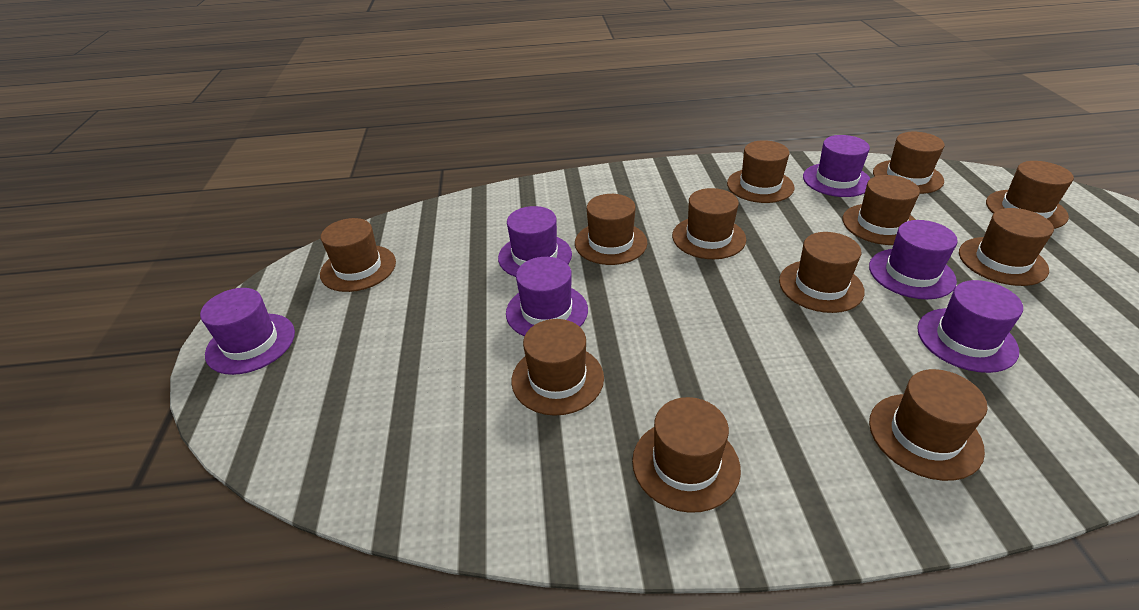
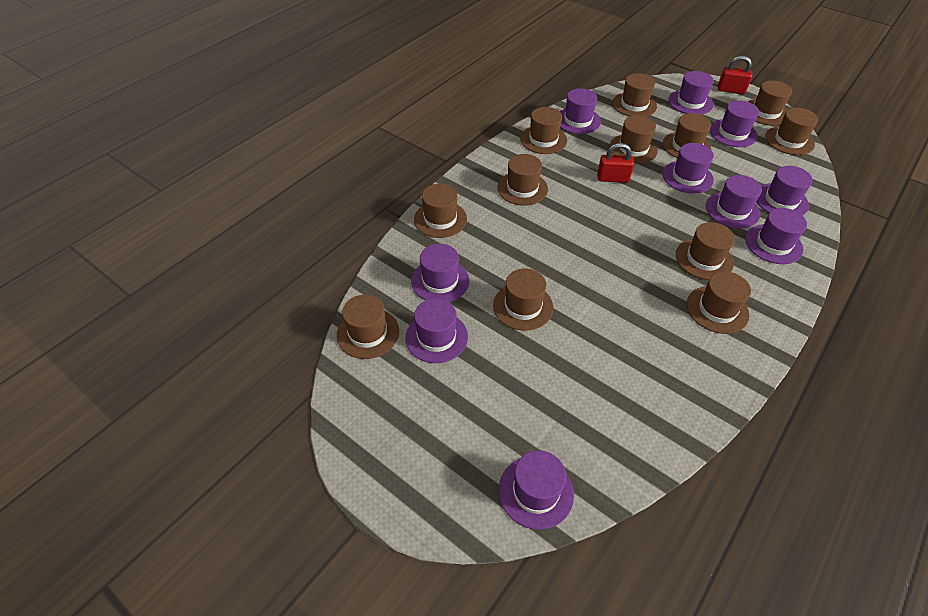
purple hat: [200,288,295,375] [498,206,572,277] [506,257,588,336] [803,135,870,197] [869,220,958,299] [917,280,1023,373] = 6 -> [405,298,468,363] [411,244,469,302] [499,450,574,530] [560,88,601,134] [662,143,714,194] [669,71,714,115] [706,175,762,228] [710,101,759,147] [745,208,807,264] [756,166,813,216] = 10
red padlock: none = 0 -> [597,143,634,183] [718,56,752,94] = 2

